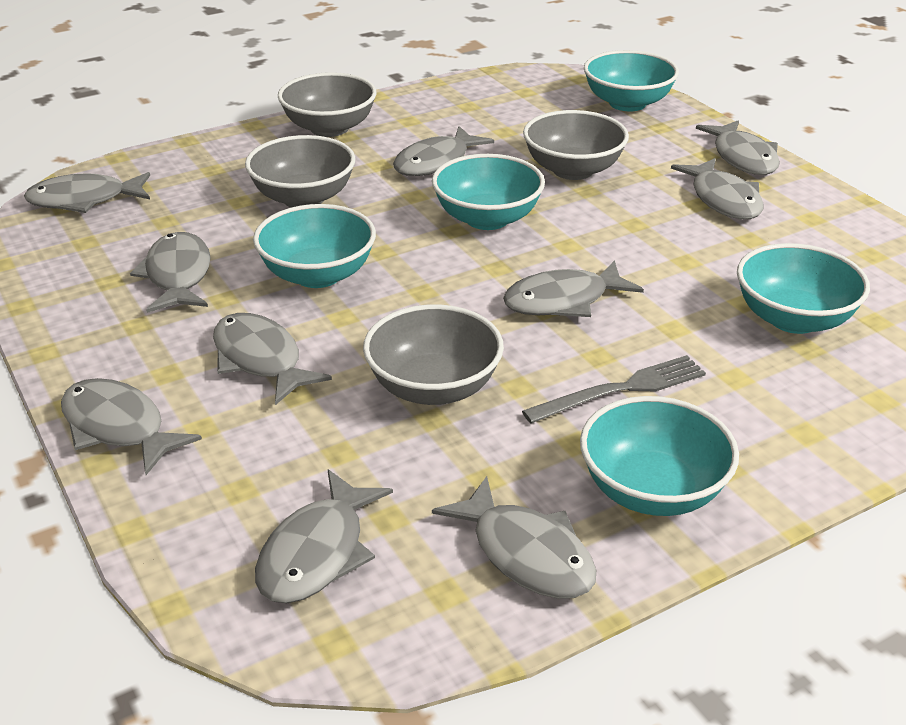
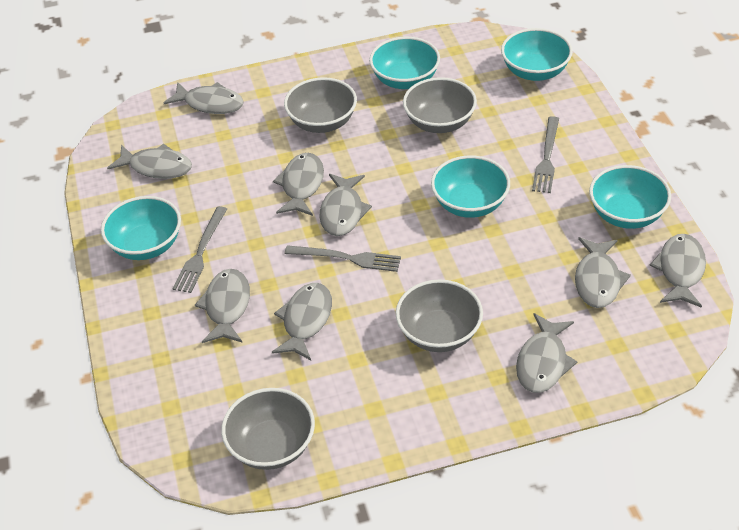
grey fish: [24,172,150,213] [61,378,202,475] [130,232,211,313] [213,313,332,405] [255,469,393,603] [393,126,494,176] [432,476,596,599] [503,260,644,317] [671,158,764,219] [696,120,780,175] = 10 -> [107,144,192,179] [164,82,244,114] [195,269,250,343] [272,283,332,360] [273,153,324,216] [319,174,372,236] [516,313,577,393] [575,237,631,308] [649,234,706,308] = 9
grey fork: [522,355,706,424] = 1 -> [172,206,227,293] [284,245,401,272] [532,116,559,193] = 3

